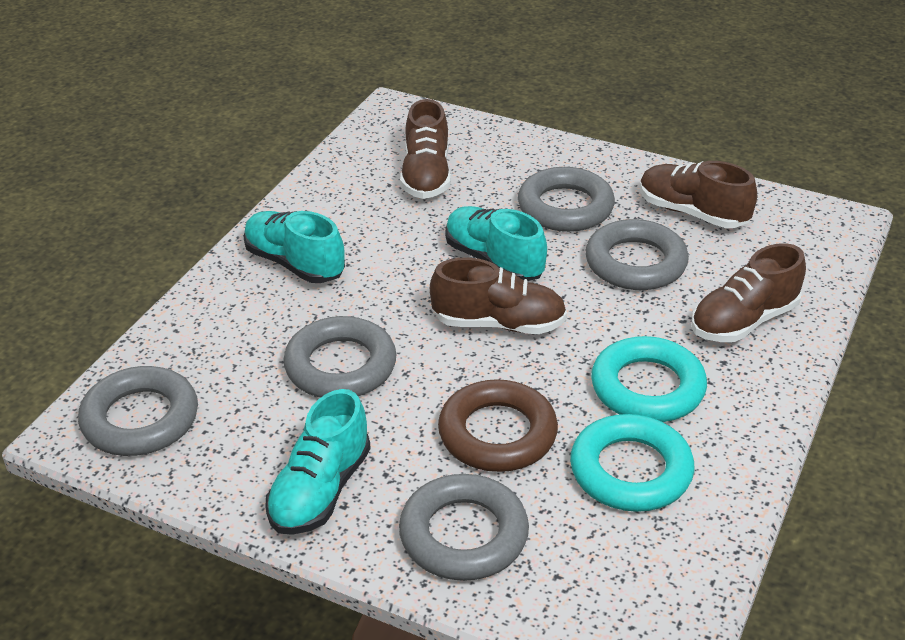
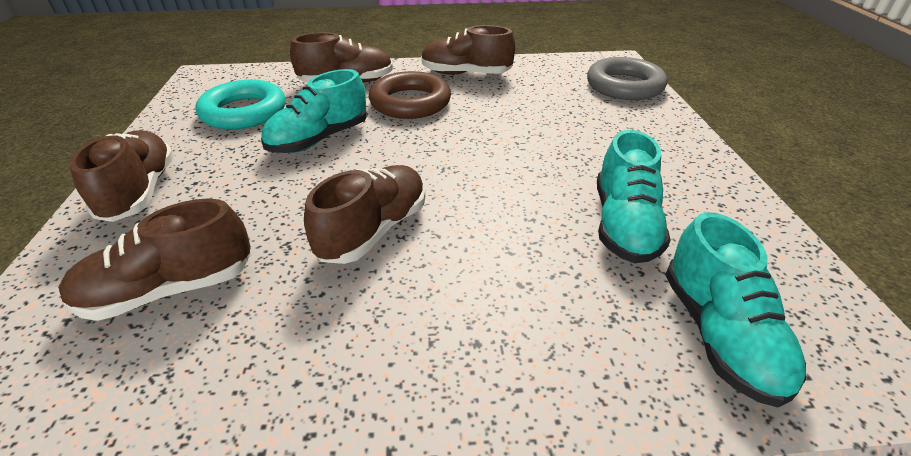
brown shoe: [400,99,451,199] [430,258,567,334] [640,161,757,228] [691,243,806,342] = 4 -> [58,198,251,321] [70,130,174,222] [290,32,393,83] [304,165,426,264] [421,25,515,75] = 5
grey ring: [78,366,198,456] [283,316,397,398] [399,474,529,581] [518,167,615,232] [585,219,689,290] = 5 -> [587,57,667,100] = 1
turquoise ring: [570,414,695,512] [591,336,707,422] = 2 -> [195,79,286,130] = 1

